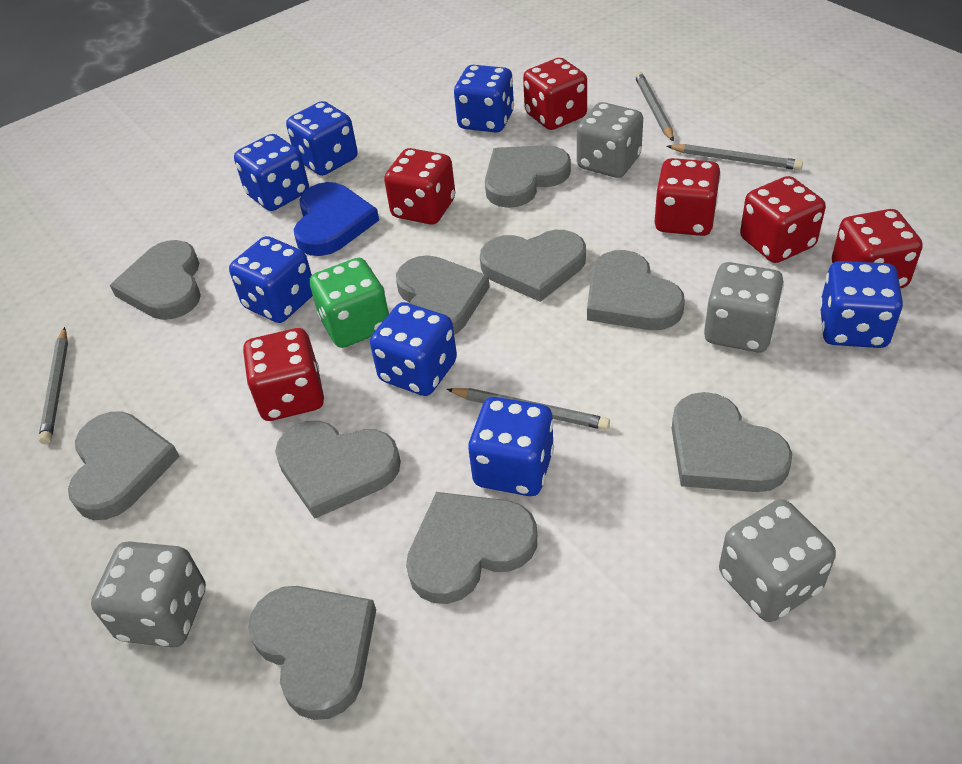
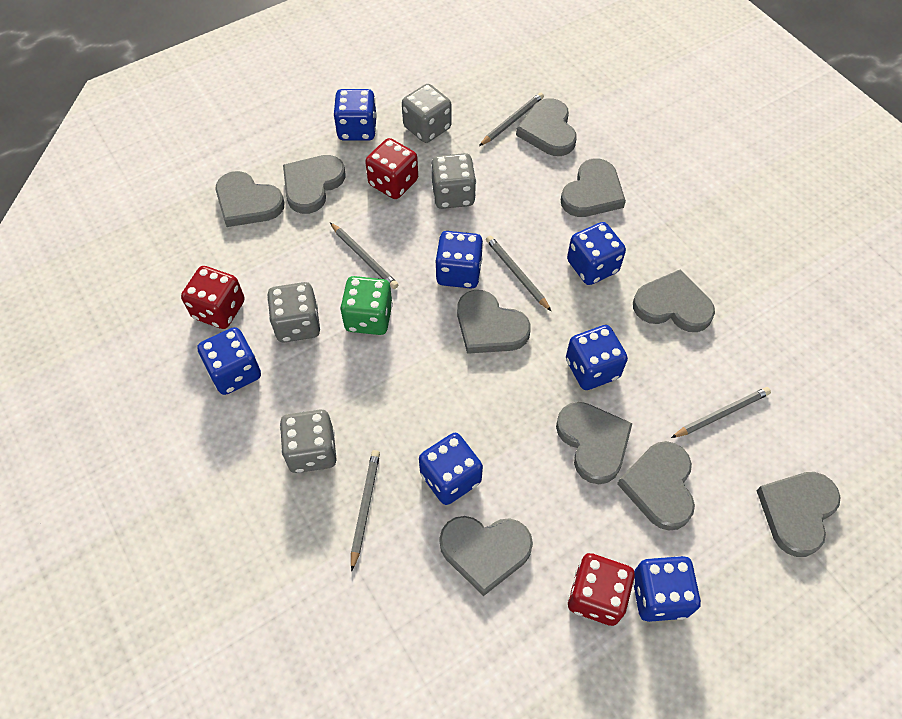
blue heart: [294,182,379,256] = 1 -> none = 0
grey pencil: [39,327,68,444] [447,388,610,430] [635,72,674,141] [667,144,803,170] = 4 -> [330,223,398,289] [351,450,380,571] [479,93,544,146] [486,236,552,312] [671,387,771,438] = 5
red dice: [243,328,324,421] [384,148,455,224] [523,58,587,130] [655,158,721,236] [740,176,826,263] [832,209,923,288] = 6 -> [181,266,245,329] [365,138,418,199] [568,553,635,626] = 3

